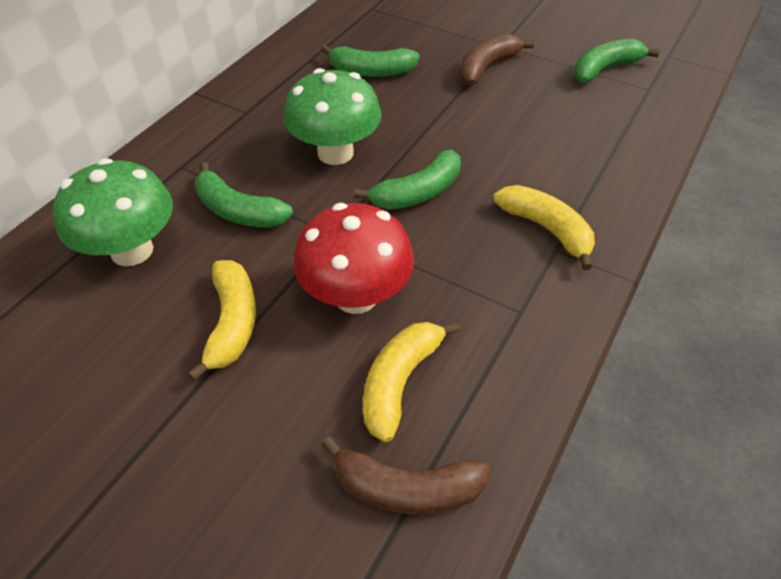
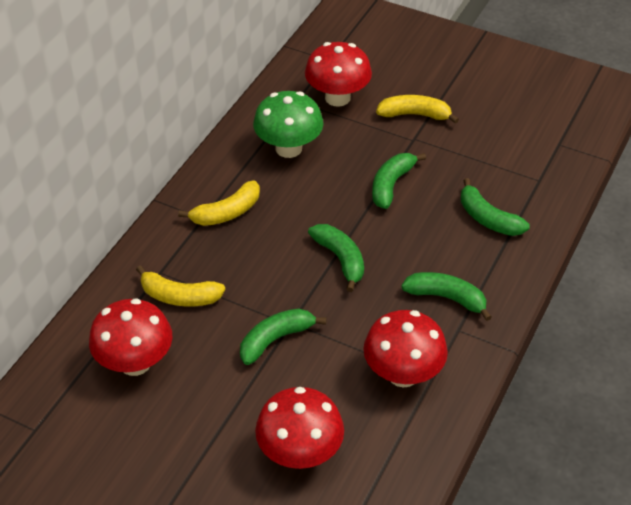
brown banana: [321,436,491,514] [459,34,534,85] = 2 -> none = 0
green banana: [195,162,293,228] [321,45,419,77] [354,150,461,210] [574,39,660,83] = 4 -> [240,308,327,365] [308,224,364,292] [372,153,426,209] [401,272,492,321] [461,178,530,236] = 5
green mushroom: [53,158,173,266] [284,68,382,165] = 2 -> [253,91,323,158] = 1
red mushroom: [294,203,414,314] = 1 -> [89,298,172,376] [255,387,344,469] [305,42,372,107] [363,310,448,388] = 4

